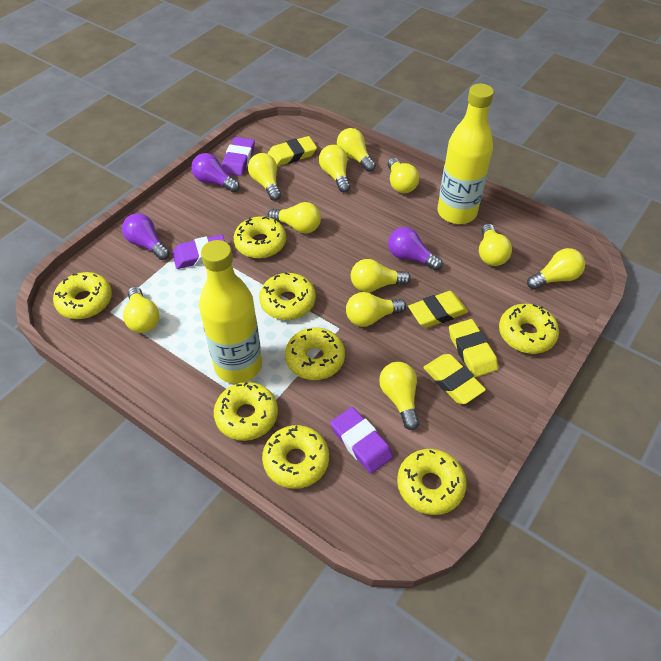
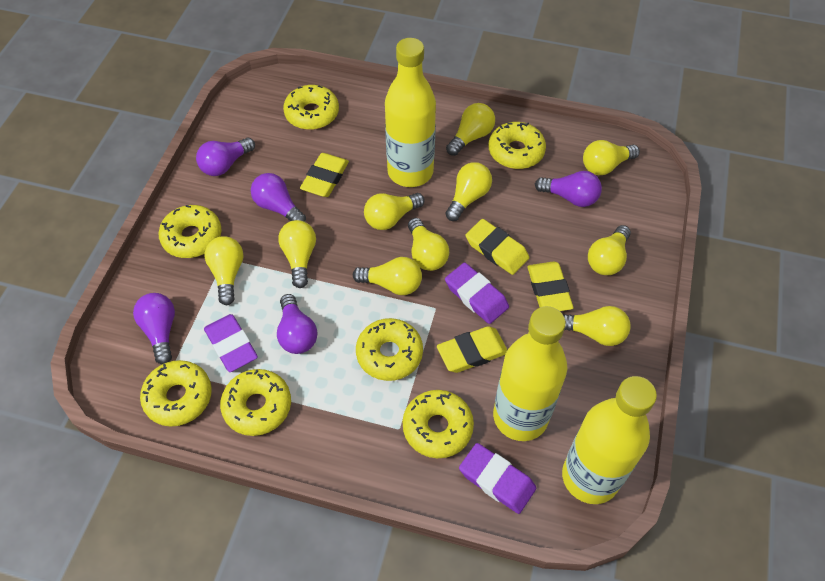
purple light bulb: [122,213,170,260] [191,153,240,192] [388,227,443,271] = 3 -> [133,293,175,364] [196,138,255,176] [251,173,306,222] [277,294,317,354] [535,171,602,207] = 5
yellow bottle: [199,240,262,384] [437,83,494,224] = 2 -> [385,38,436,187] [493,306,567,441] [562,376,657,504] = 3
yellow donut: [53,272,112,319] [214,382,278,441] [234,216,286,259] [259,272,316,320] [262,425,329,489] [285,328,345,380] [397,449,467,515] [499,304,559,354] = 8 -> [140,360,212,426] [158,205,222,258] [220,369,291,436] [283,85,339,130] [356,318,423,381] [402,390,474,458] [488,122,546,169] = 7
yellow light bulb: [123,286,159,333] [248,153,281,201] [268,202,321,233] [319,145,350,192] [337,128,376,172] [346,292,406,327] [351,259,411,292] [379,362,419,430] [388,158,419,193] [479,224,512,266] [527,248,585,290] = 11 -> [205,236,244,305] [278,220,316,288] [353,257,422,295] [364,193,425,230] [408,218,449,271] [445,162,492,221] [446,103,495,156] [563,306,631,346] [583,140,640,175] [588,225,631,275] = 10

